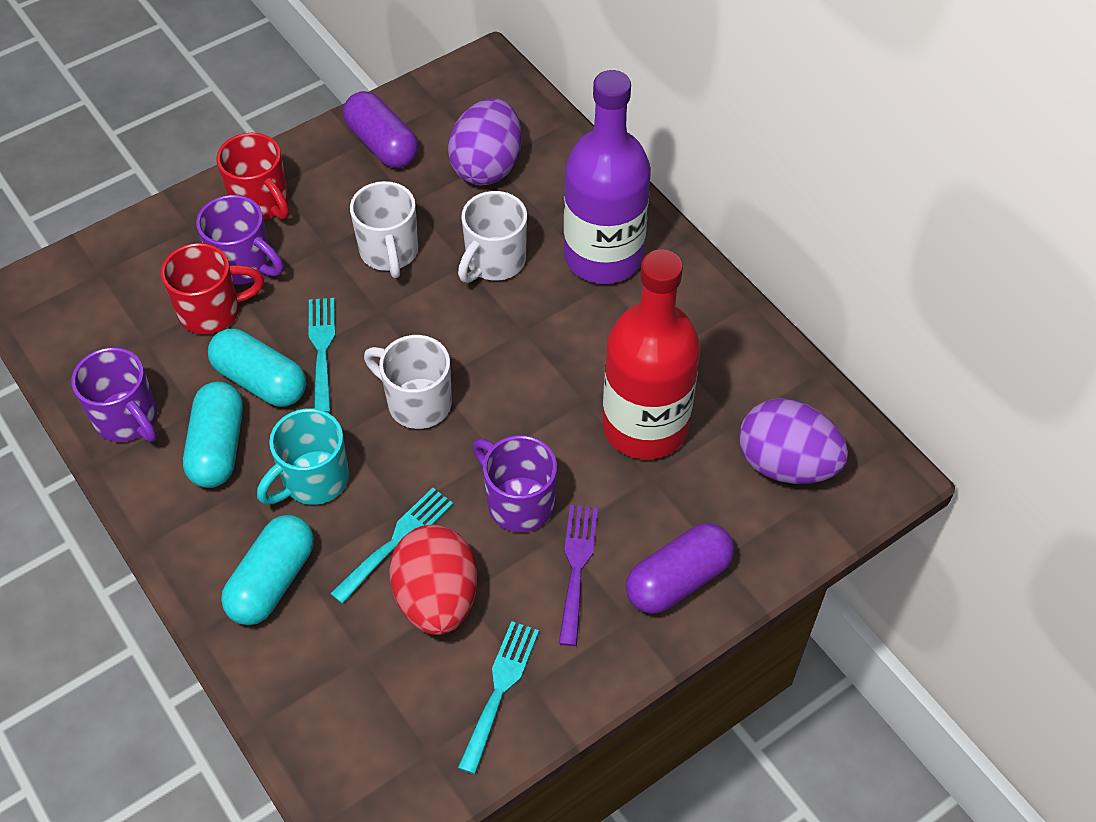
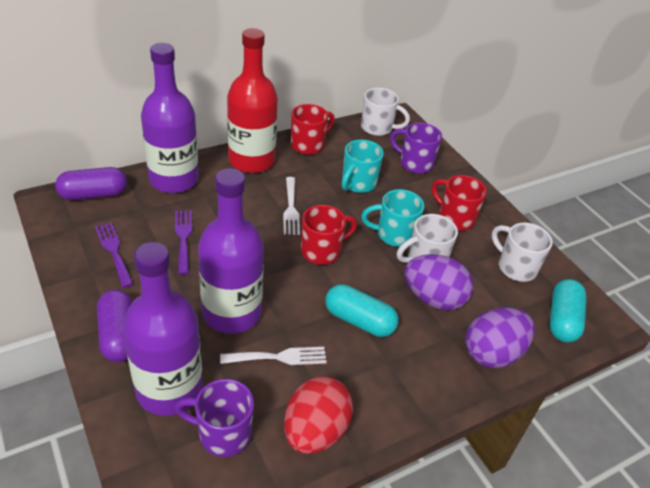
purple bottle: [564,70,651,284] = 1 -> [123,242,203,416] [141,43,199,193] [198,168,264,334] = 3
purple fork: [559,505,598,646] = 1 -> [95,222,133,288] [175,210,192,275] = 2
purple mug: [72,347,157,442] [196,195,284,285] [473,435,557,532] = 3 -> [174,379,254,457] [390,123,442,174] = 2
red mug: [161,243,264,334] [217,133,289,219] = 2 -> [291,104,335,155] [301,205,357,265] [432,175,487,231] = 3
turquoise capsule: [183,381,243,488] [208,329,306,407] [221,515,314,625] = 3 -> [325,284,399,337] [549,279,586,342] = 2
turquoise fork: [309,298,335,413] [330,488,453,604] [458,621,539,774] = 3 -> none = 0
turquoise mug: [257,408,349,505] = 1 -> [342,140,384,193] [361,189,424,247] = 2
white fork: none = 0 -> [220,347,327,365] [283,177,300,235] = 2

